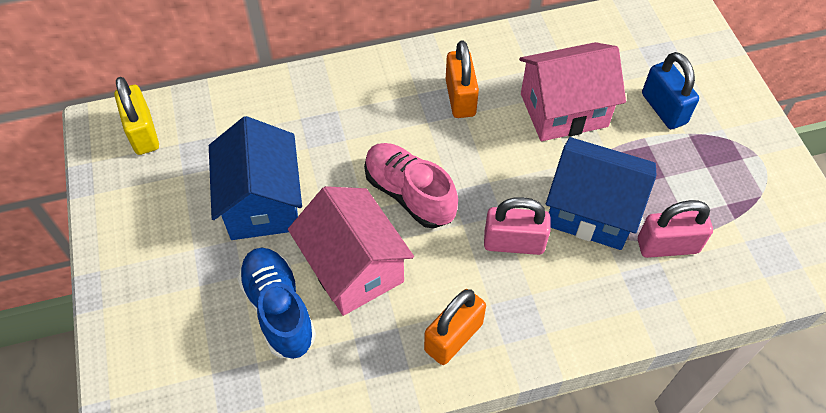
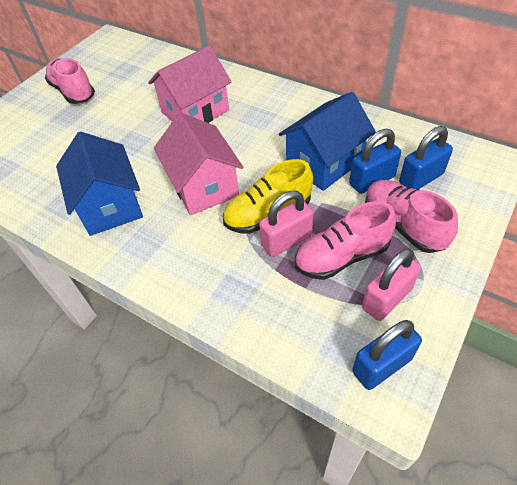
blue padlock: [642,52,699,129] = 1 -> [349,129,401,194] [352,320,422,390] [399,126,453,189] = 3
blue shoe: [237,248,316,359] = 1 -> none = 0
orange padlock: [424,289,486,365] [446,40,479,118] = 2 -> none = 0
pink shoe: [364,143,458,228] = 1 -> [45,58,95,104] [295,201,396,280] [365,180,458,253] = 3
yellow padlock: [114,77,159,155] = 1 -> none = 0
yellow shoe: none = 0 -> [223,159,313,234] = 1

